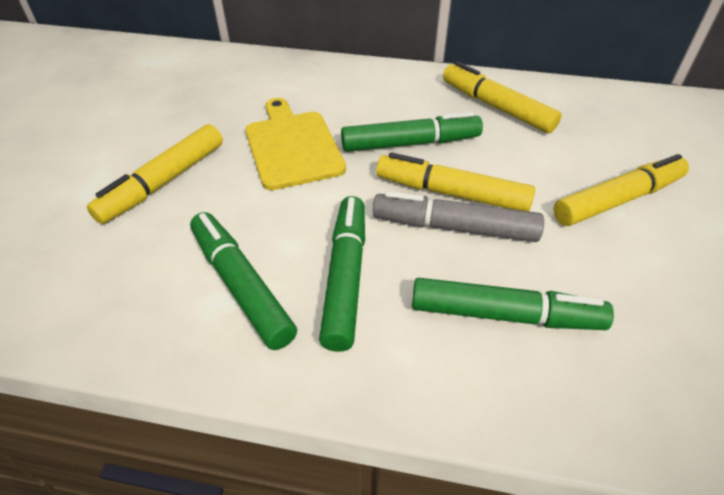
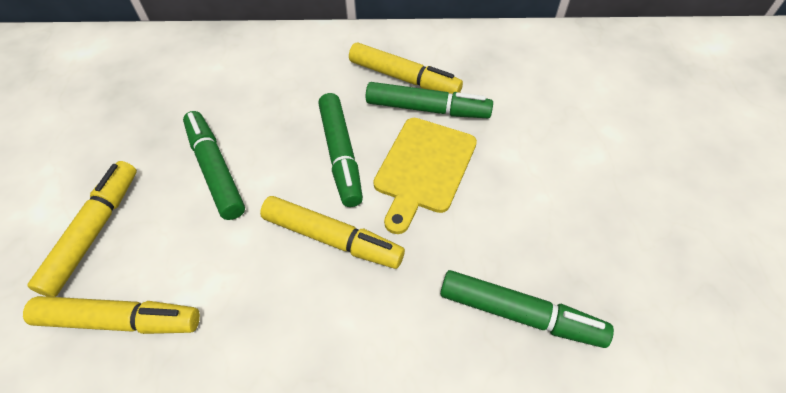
grey marker: [373,191,544,242] = 1 -> none = 0

